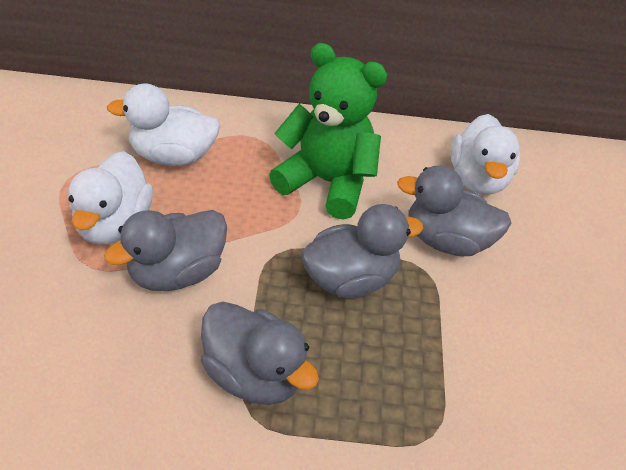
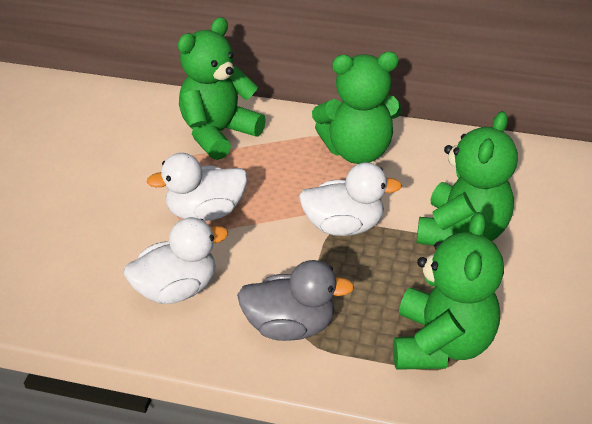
green teddy bear: [269,43,387,220] = 1 -> [178,17,266,160] [312,52,402,164] [393,212,504,370] [417,111,518,246] = 4
grey duck: [104,210,227,291] [201,302,319,405] [301,204,423,298] [397,165,511,256] = 4 -> [237,260,354,341] = 1

